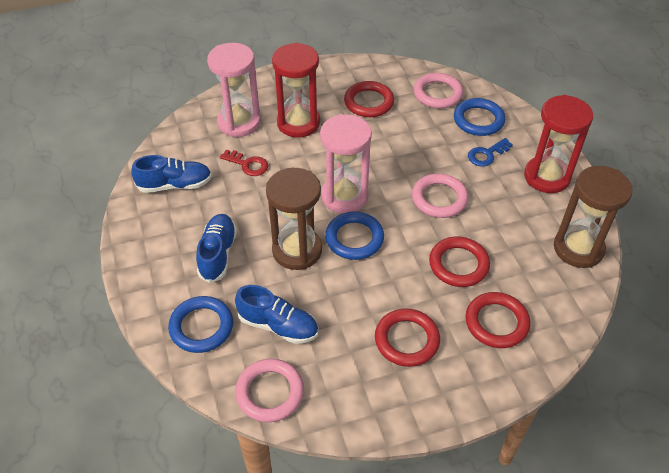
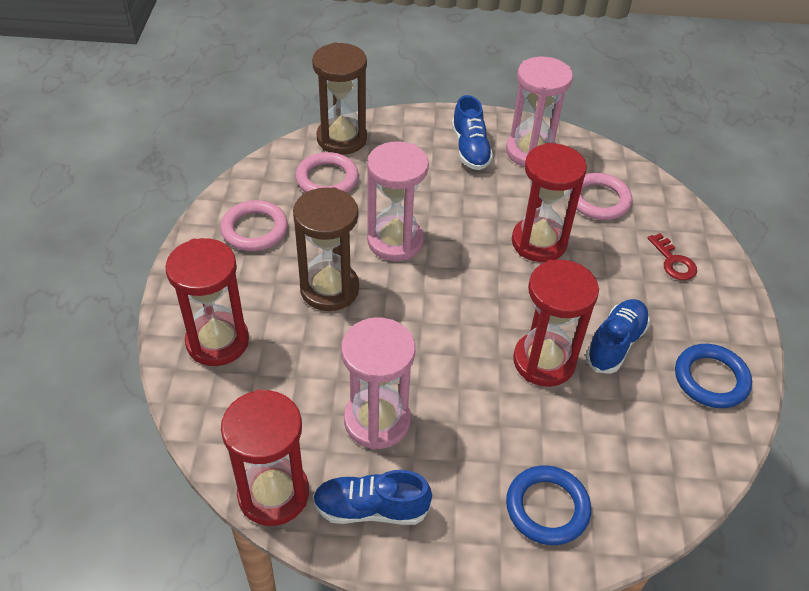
blue key: [468,138,513,166] = 1 -> none = 0
blue ring: [168,296,233,353] [325,212,384,260] [454,98,505,136] = 3 -> [506,465,591,545] [675,344,752,408] = 2
pink hourglass: [207,43,261,137] [320,114,372,213] = 2 -> [341,318,415,450] [367,141,429,261] [506,56,573,167] = 3
red hourglass: [272,43,320,138] [524,95,593,193] = 2 -> [165,238,249,366] [221,389,309,526] [512,143,587,262] [513,260,599,387] = 4
red ring: [344,81,394,117] [375,308,440,367] [429,237,490,287] [465,292,530,348] = 4 -> none = 0

